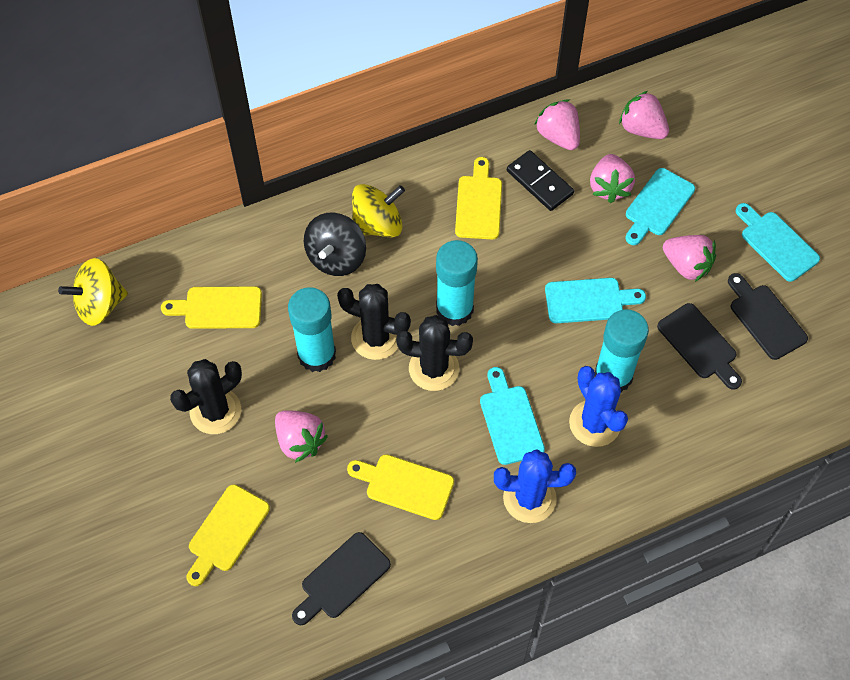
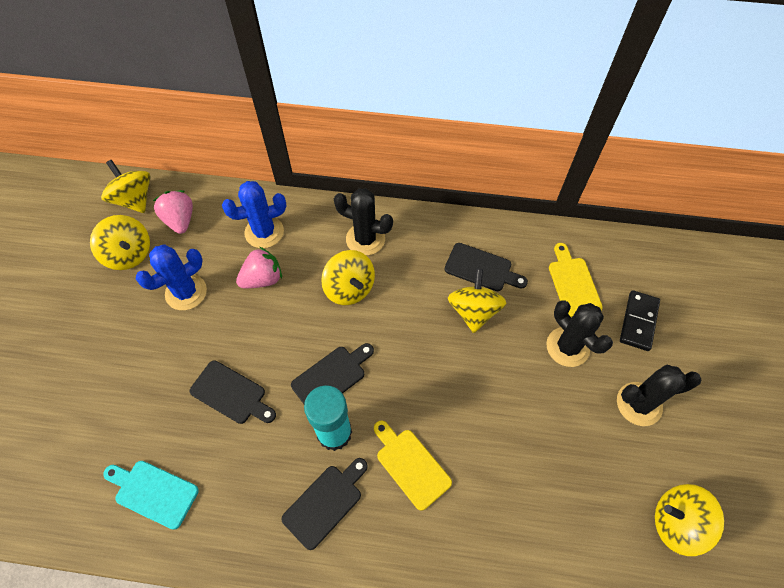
black cutting board: [292,532,391,625] [657,303,742,390] [728,273,808,360] = 3 -> [190,361,276,424] [282,458,368,550] [291,343,374,404] [445,243,528,291] = 4
black spinning top: [304,213,366,276] = 1 -> none = 0
pink strawberry: [275,410,328,463] [534,99,580,150] [590,154,635,203] [619,91,669,139] [663,235,716,282] = 5 -> [153,190,193,234] [236,247,282,288] = 2
turquoise cutting board: [480,367,545,465] [545,278,646,323] [625,168,695,245] [736,203,820,282] = 4 -> [103,461,199,530] = 1
turquoise glue stick: [288,287,336,372] [436,240,478,326] [595,309,649,392] = 3 -> [304,385,352,451] = 1
yellow cutting board: [161,286,262,329] [187,484,270,586] [347,454,454,520] [455,157,502,240] = 4 -> [374,421,452,511] [549,243,603,317] = 2
yellow spinning top: [58,258,128,326] [352,184,405,238] = 2 -> [90,215,150,270] [101,160,151,213] [321,250,375,305] [448,269,506,333] [655,484,725,556] = 5

